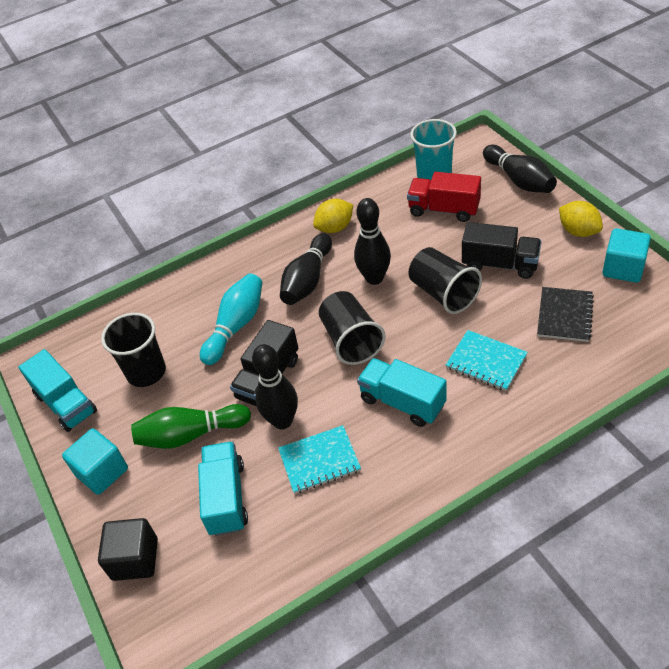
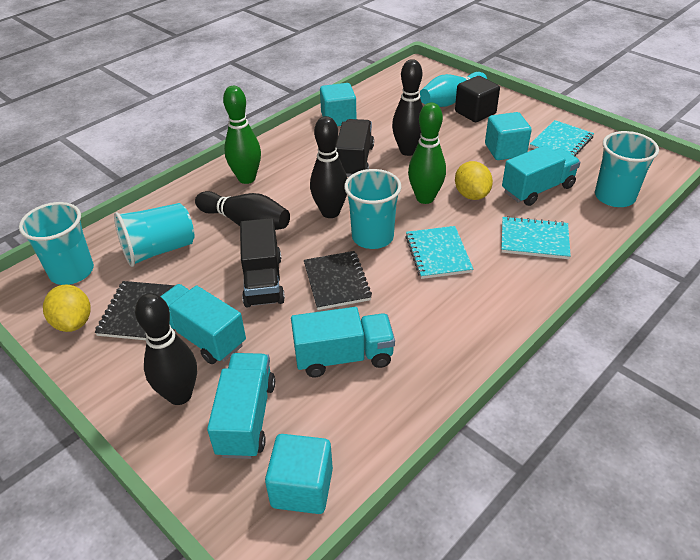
black cup: [101,313,166,387] [319,291,386,365] [408,247,482,314] = 3 -> none = 0
black notebook: [537,287,594,342] = 1 -> [95,281,175,340] [304,251,372,310] = 2
green bowling pin: [131,404,251,449] = 1 -> [223,86,261,184] [408,103,446,204] = 2
red truck: [407,172,481,222] = 1 -> none = 0
turquoise cube: [62,428,128,495] [602,228,651,283] = 2 -> [265,434,333,514] [320,83,357,126] [485,112,532,160] = 3
turquoise cup: [410,119,457,180] = 1 -> [19,202,94,285] [114,203,194,267] [344,169,401,249] [595,131,659,207] = 4
turquoise notebook: [278,425,361,494] [446,330,528,391] = 2 -> [405,226,473,279] [501,216,571,259] [530,120,594,156] = 3
turquoise truck: [18,349,97,432] [198,441,248,536] [357,358,447,427] = 3 -> [160,284,246,364] [207,353,275,459] [291,307,395,377] [502,145,581,206] = 4

